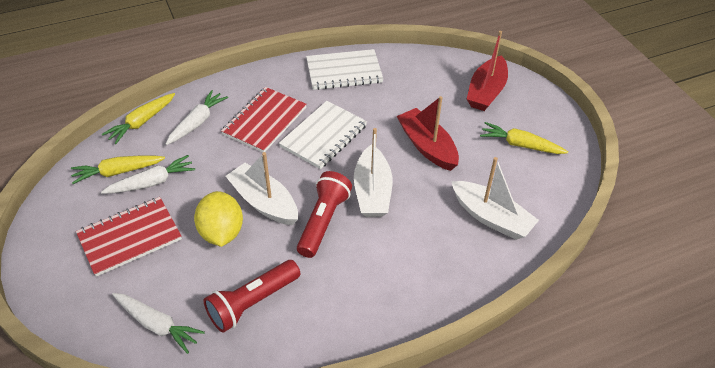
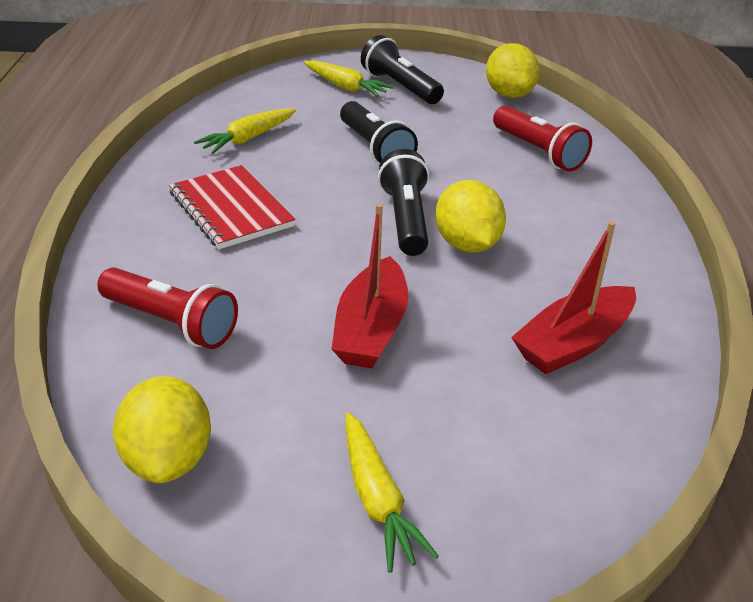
black flashlight: none = 0 -> [340,101,418,165] [361,35,444,104] [378,149,429,256] = 3
red notebook: [76,197,182,277] [221,87,307,152] = 2 -> [169,165,296,249] = 1
white boat: [225,152,298,225] [354,128,392,217] [451,157,539,240] = 3 -> none = 0
white carrot: [101,155,195,194] [112,293,205,354] [166,90,228,145] = 3 -> none = 0
white notebook: [279,101,367,169] [306,49,383,90] = 2 -> none = 0
yellow lemon: [194,191,243,247] = 1 -> [113,376,211,483] [436,180,506,252] [486,43,540,98] = 3

